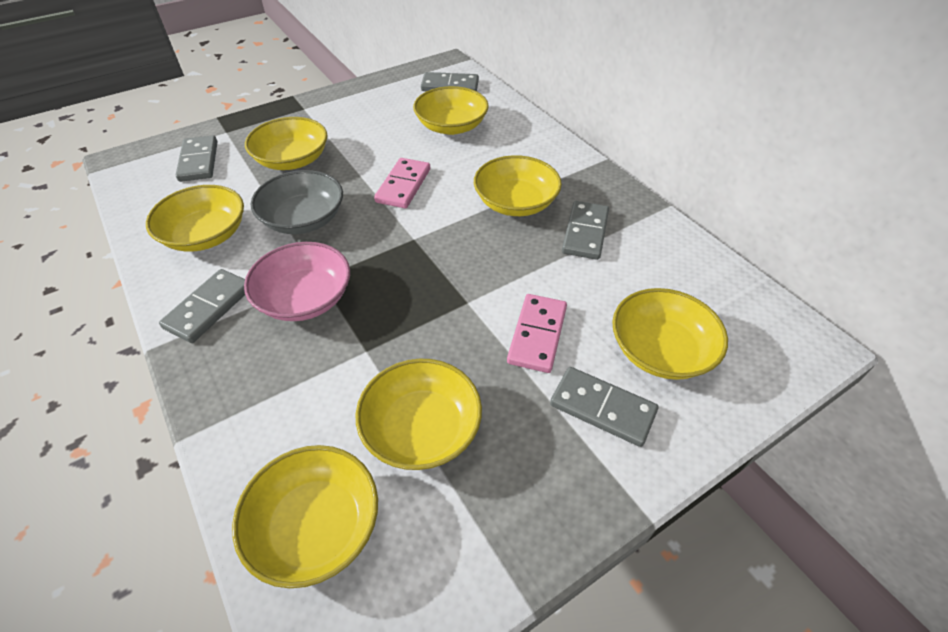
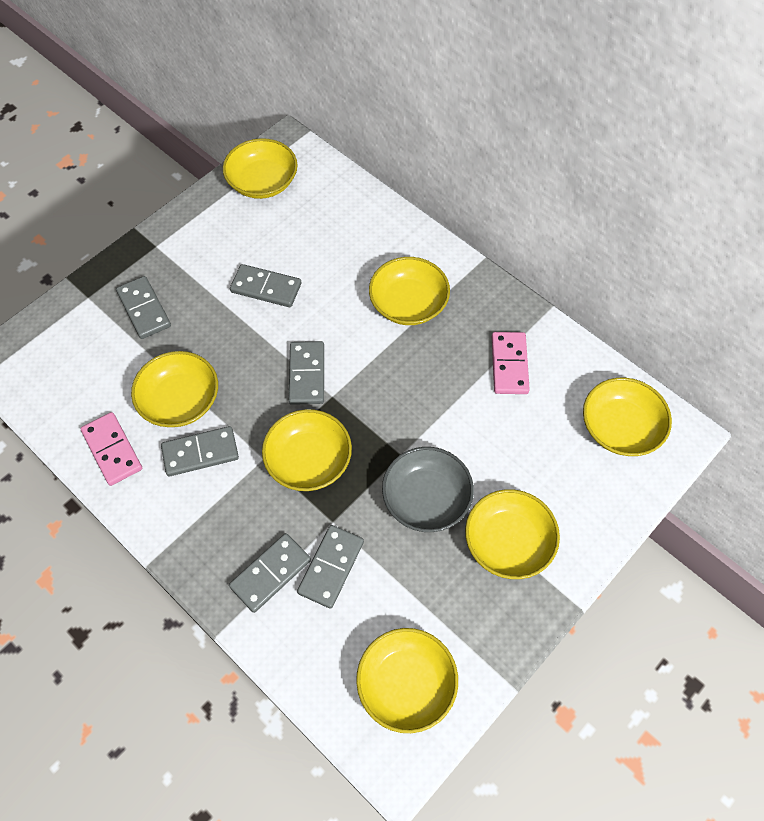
grey domino: [159,269,245,343] [176,135,217,182] [421,72,479,91] [550,367,658,447] [562,201,609,260] = 5 -> [116,276,171,339] [161,426,239,476] [229,533,311,613] [230,264,302,307] [289,341,324,405] [297,525,364,609] = 6
pink bowl: [244,242,350,321] = 1 -> none = 0

